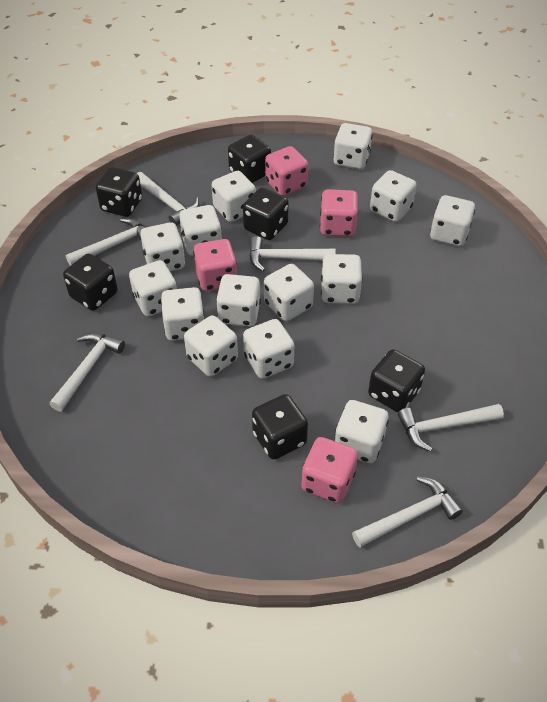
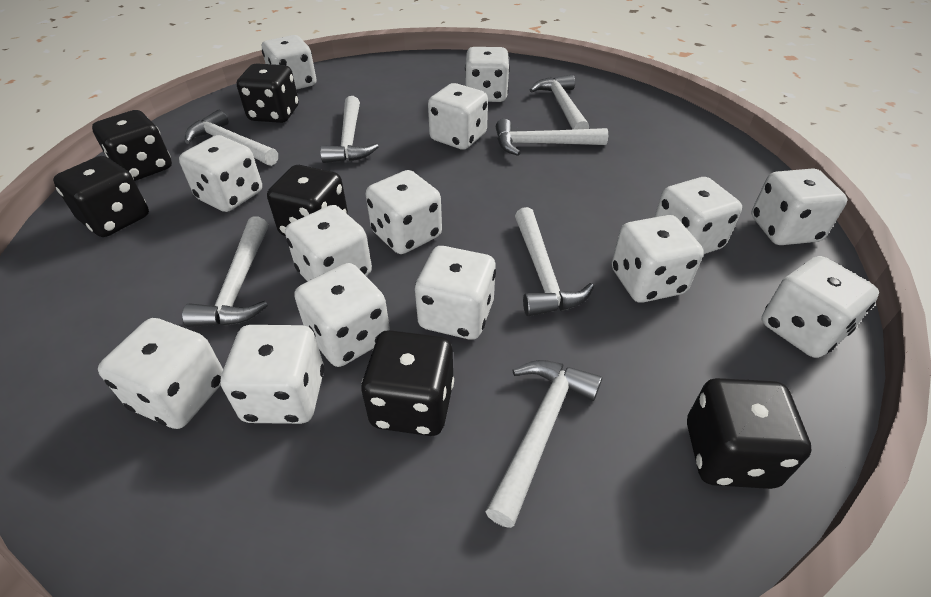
pink dice: [193,239,237,291] [265,146,308,196] [301,437,358,503] [320,189,358,237] = 4 -> none = 0
white hammer: [49,333,125,412] [66,218,145,266] [137,172,199,226] [249,236,336,271] [352,477,463,548] [398,404,504,452] = 6 -> [182,216,268,327] [185,110,278,166] [320,96,379,163] [485,360,602,528] [496,119,608,156] [515,207,594,317] [530,75,589,130] = 7

